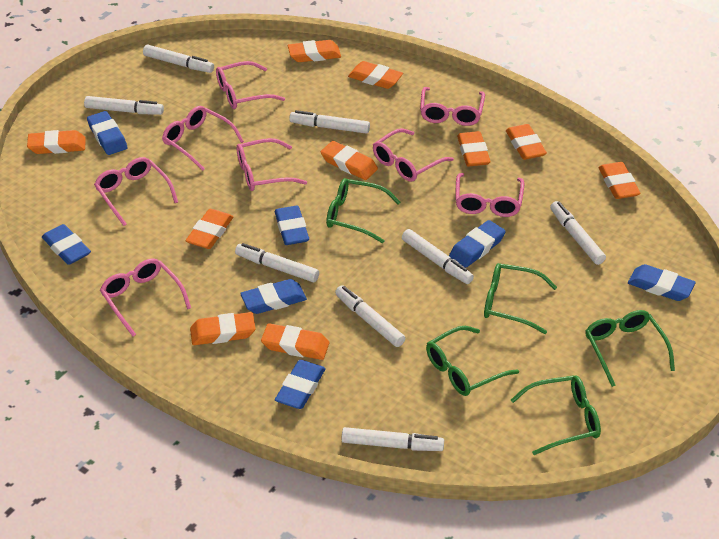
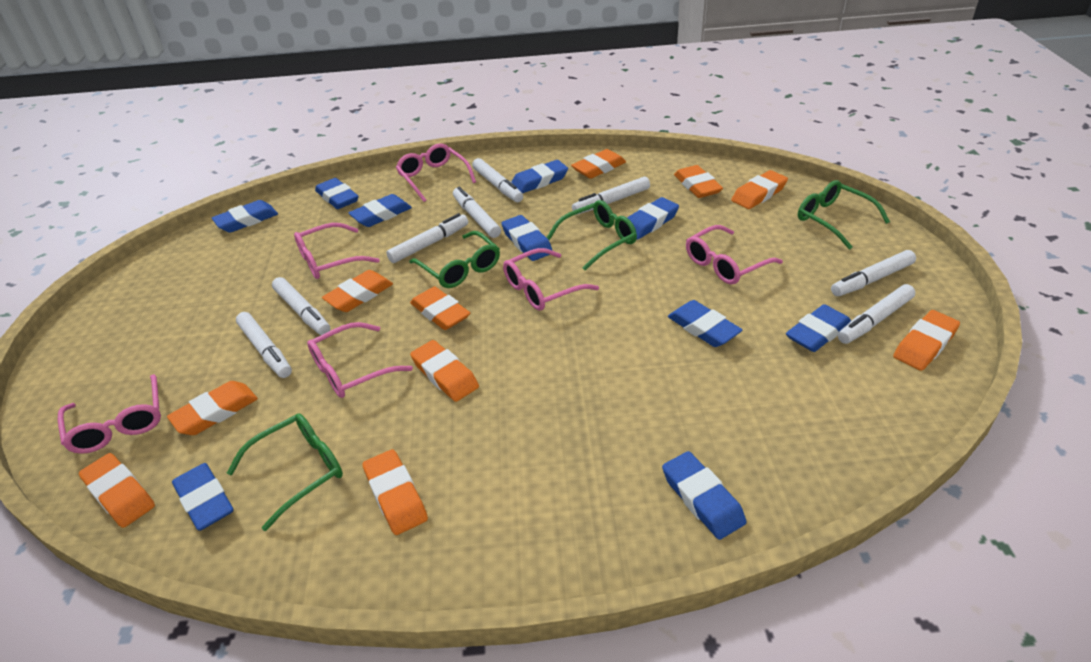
blue eraser: [42,224,91,265] [87,111,127,155] [240,279,307,314] [275,205,309,245] [275,360,326,409] [449,220,506,268] [628,264,696,301] = 7 -> [172,463,234,531] [212,200,278,233] [315,178,359,209] [349,194,412,227] [501,215,553,261] [512,160,568,193] [627,197,679,240] [662,451,746,540] [668,300,742,347] [786,304,851,352] = 10
green glasses: [326,178,400,243] [426,326,519,396] [484,263,557,334] [511,375,601,455] [585,310,675,387] = 5 -> [227,413,343,531] [409,231,500,288] [546,200,637,270] [798,180,890,250] = 4
pink glasses: [94,157,178,226] [100,258,191,337] [162,106,244,171] [216,61,285,109] [236,138,307,191] [373,128,454,182] [420,87,485,126] [455,173,524,217] = 8 -> [58,374,161,454] [294,223,380,279] [307,322,413,398] [396,143,476,202] [503,248,599,311] [686,225,783,285] = 6

